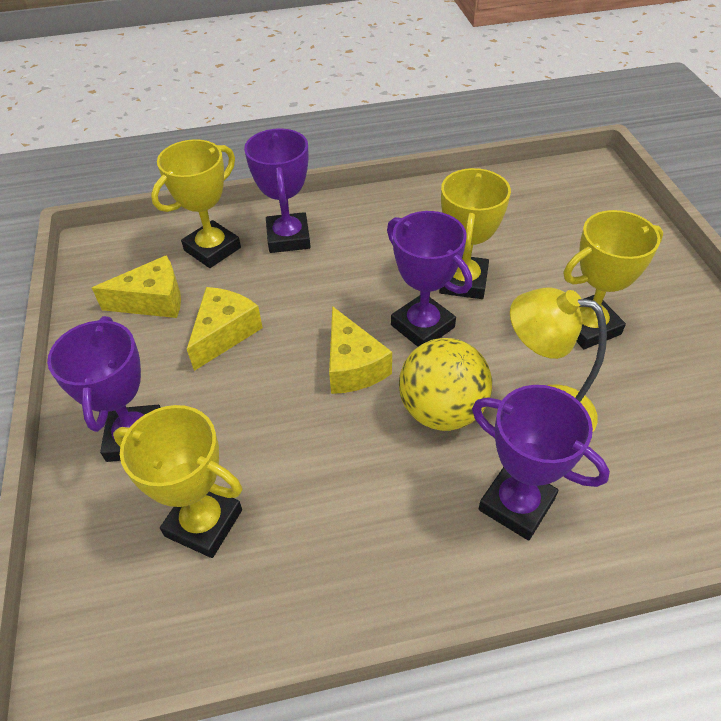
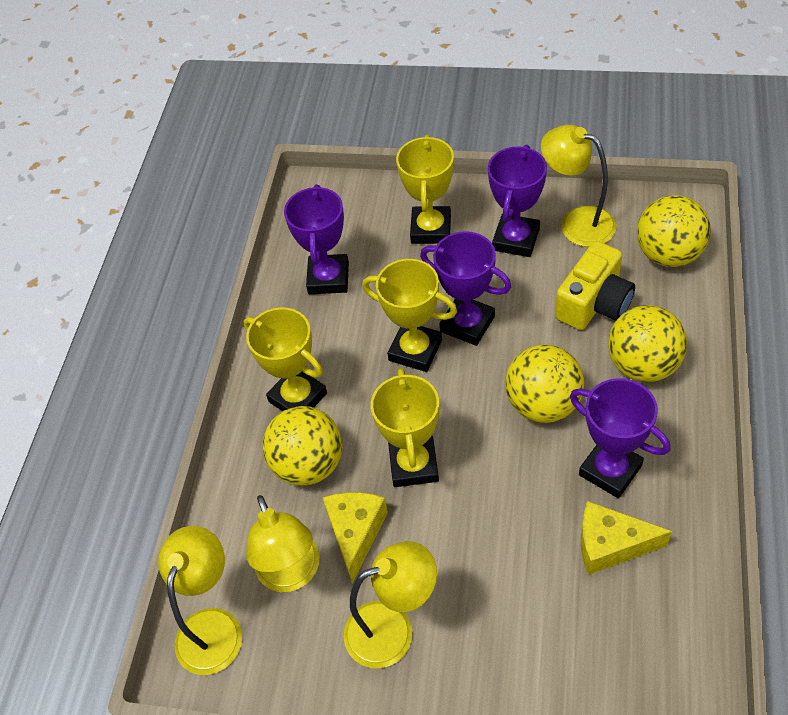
yellow ball: [399,338,492,431] = 1 -> [263,406,342,486] [505,345,584,423] [608,305,687,382] [637,195,711,267] = 4
yellow camera: none = 0 -> [555,241,635,330] = 1
yellow cheese: [92,256,181,318] [187,287,263,371] [329,306,392,394] = 3 -> [323,492,388,584] [581,501,672,575] = 2
yellow lamp: [510,287,607,433] = 1 -> [158,526,242,675] [246,495,319,592] [344,541,437,668] [541,125,616,247] = 4

